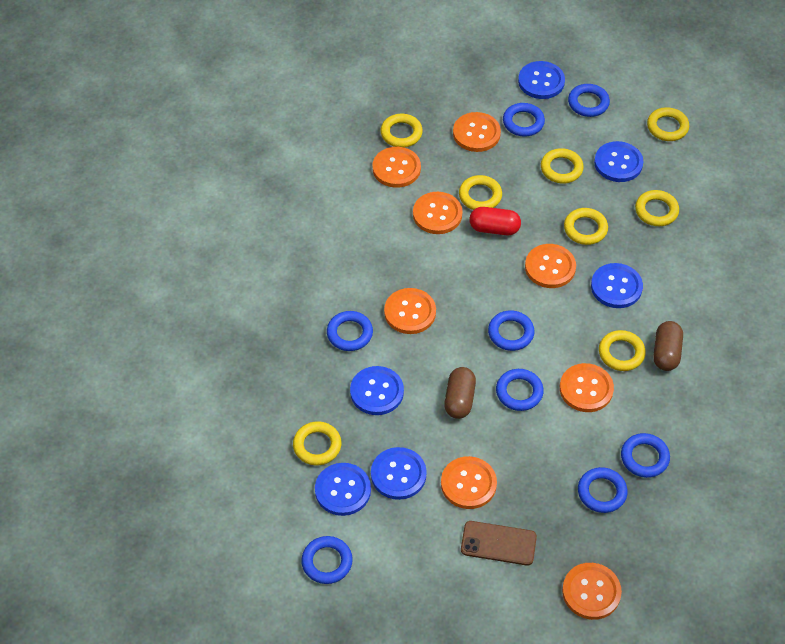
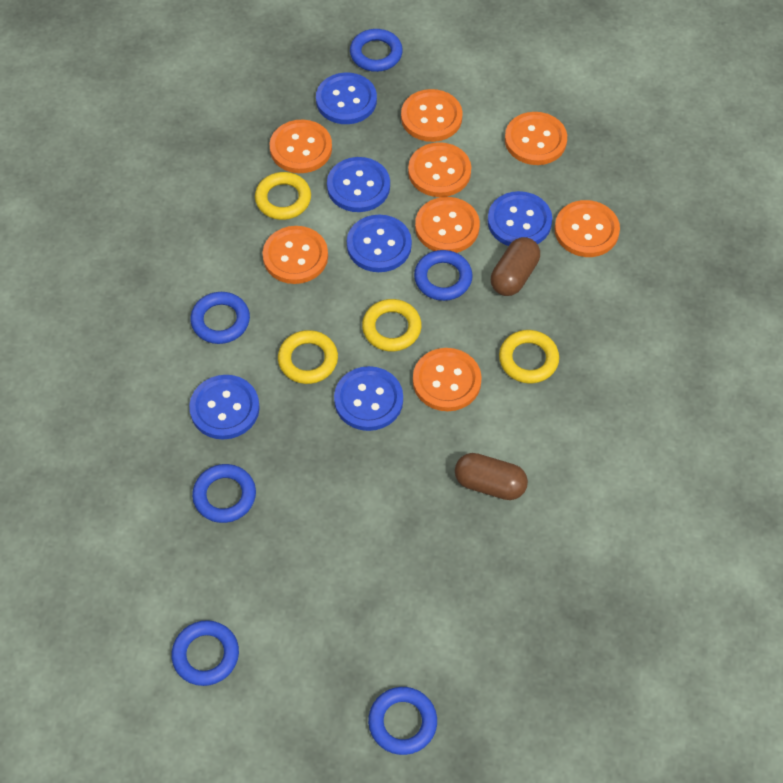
blue ring: [301,536,353,584] [327,311,373,351] [488,310,535,351] [496,369,544,411] [503,103,545,137] [568,84,610,117] [578,467,628,513] [621,433,670,478] = 8 -> [171,620,239,686] [190,292,250,344] [192,464,256,523] [350,29,403,72] [368,687,437,755] [414,250,473,301] = 6
brown phone: [461,521,537,565] = 1 -> none = 0
red capsule: [469,207,521,235] = 1 -> none = 0
yellow ring: [293,421,341,465] [380,114,423,147] [459,175,502,210] [541,148,584,184] [564,208,608,245] [599,330,646,371] [635,190,679,226] [647,107,689,141] = 8 -> [255,172,311,220] [278,330,338,384] [362,299,422,351] [499,330,559,384] = 4

